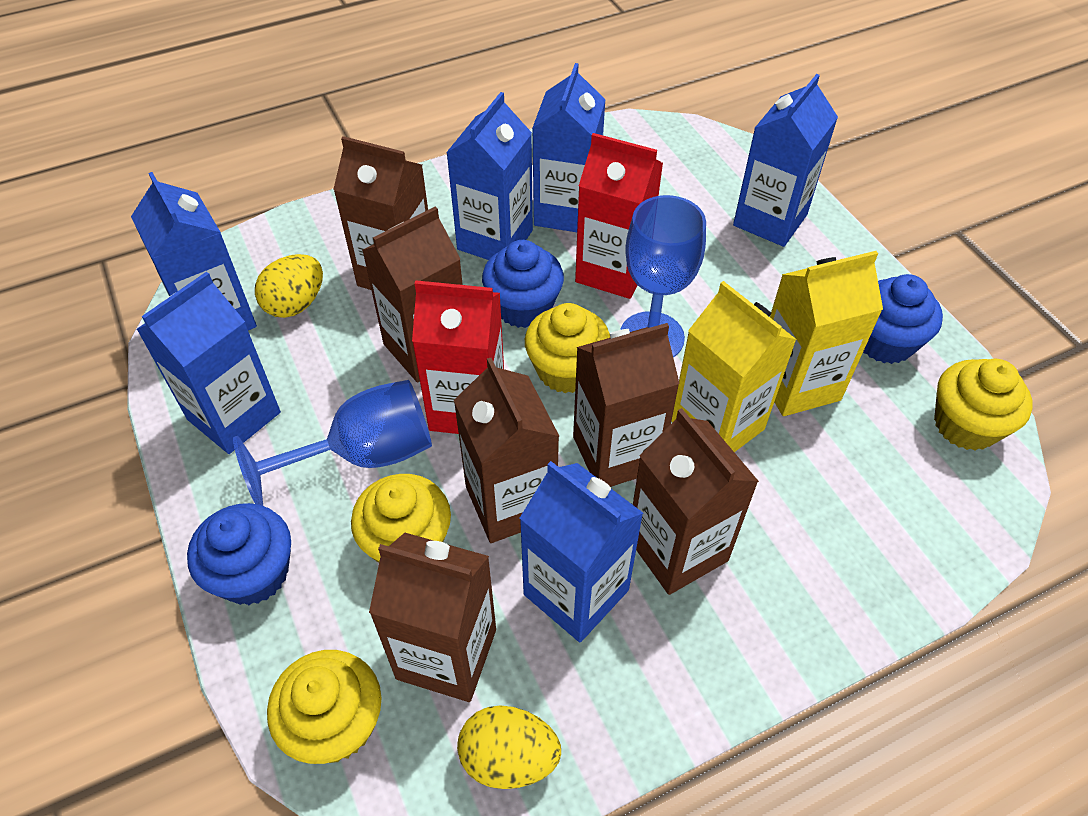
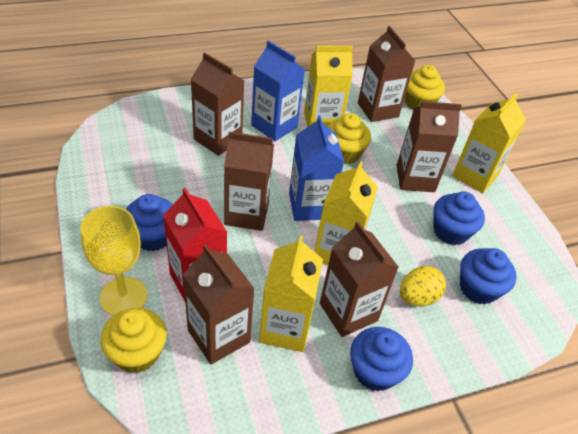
blue carton: [131,172,257,330] [136,272,281,454] [446,92,533,260] [520,461,643,642] [532,63,606,232] [733,74,838,247] = 6 -> [251,41,305,141] [289,115,344,221] = 2
blue cupcake: [187,503,291,605] [482,240,564,328] [863,274,943,364] = 3 -> [126,194,173,251] [350,327,413,391] [433,192,485,245] [460,248,517,305] = 4
blue goblet: [233,380,432,506] [620,195,706,357] = 2 -> none = 0
red carton: [412,280,504,434] [575,133,663,299] = 2 -> [163,188,227,301] = 1
yellow carton: [671,281,797,452] [770,251,883,416] = 2 -> [259,235,323,352] [304,46,353,127] [314,161,378,265] [452,93,526,193] = 4
yellow cupcake: [267,650,382,764] [351,474,451,563] [525,303,610,393] [934,359,1032,450] = 4 -> [100,308,167,373] [328,113,371,164] [405,65,445,110] = 3
yellow egg: [255,254,323,318] [457,705,561,789] = 2 -> [400,266,446,306] = 1
yellow goblet: none = 0 -> [80,206,148,316] = 1

